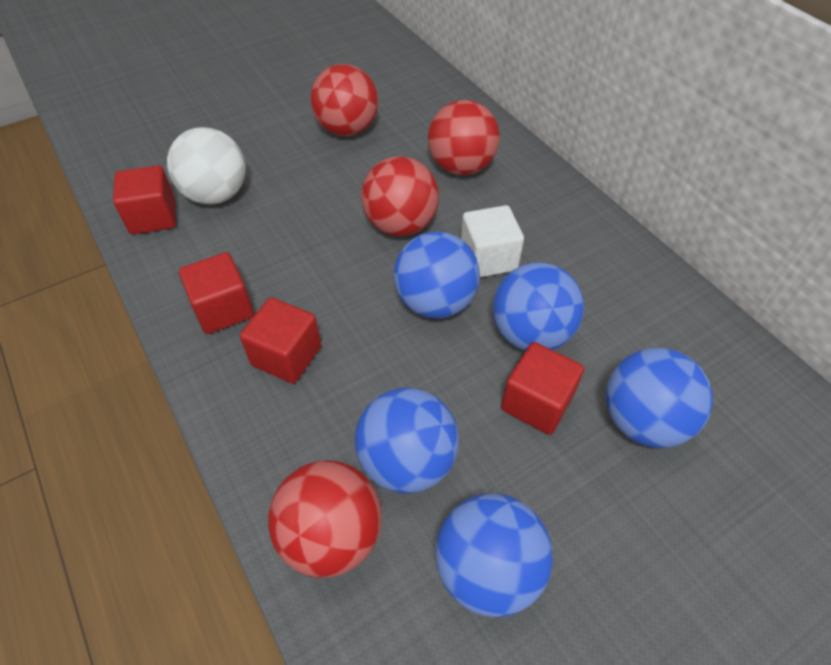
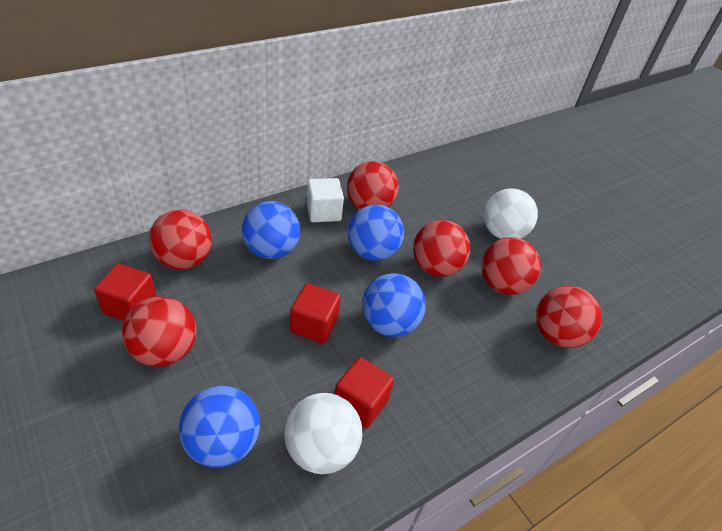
blue ball: [355,388,459,493] [393,232,480,319] [435,493,553,617] [492,263,584,351] [606,348,713,448] = 5 -> [179,386,260,468] [242,201,300,259] [348,204,404,261] [362,273,426,337] = 4
red ball: [268,460,382,578] [310,64,378,136] [361,156,439,236] [428,100,500,175] = 4 -> [122,296,196,367] [149,210,212,270] [347,161,398,209] [413,220,471,277] [481,237,541,295] [536,286,602,348] = 6
red cube: [113,165,176,234] [179,252,254,334] [240,298,321,384] [501,342,584,435] = 4 -> [94,263,157,321] [290,283,341,344] [335,357,394,428] = 3
white ball: [167,127,246,204] = 1 -> [284,393,362,474] [484,188,538,239] = 2

